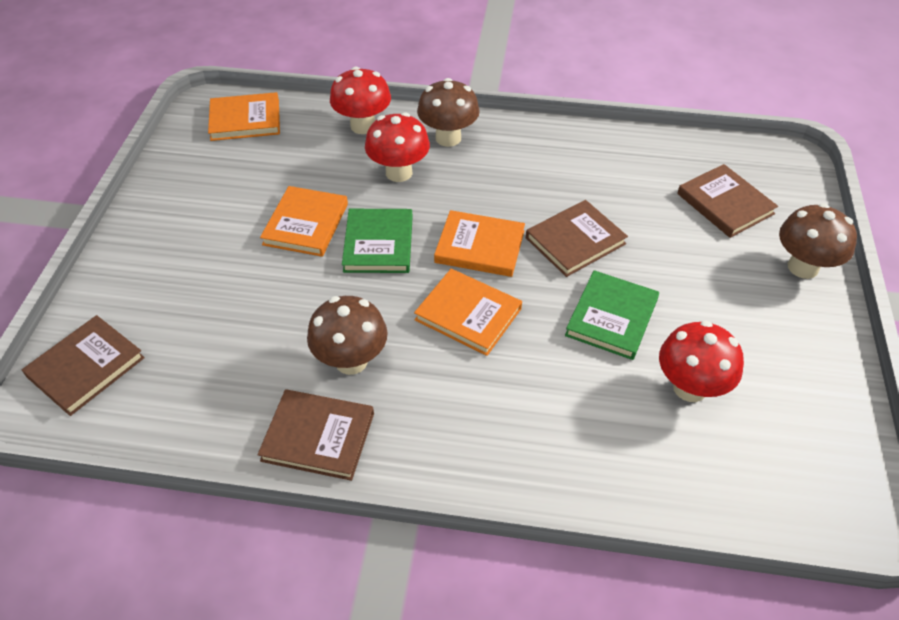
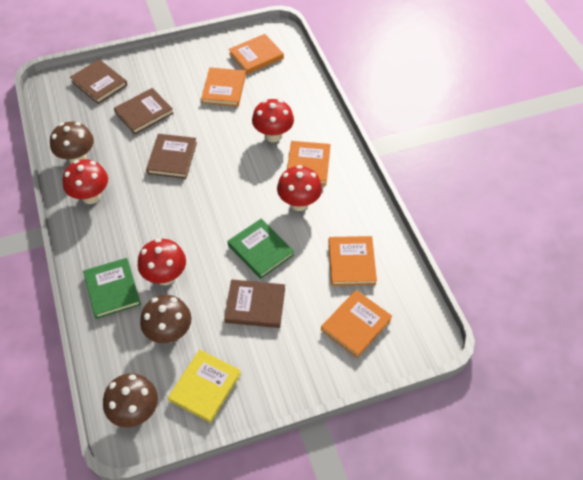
orange book: [208,92,280,141] [260,186,348,257] [414,269,522,356] [434,210,525,277] = 4 -> [201,67,246,107] [229,34,284,74] [287,141,331,185] [321,290,392,358] [328,236,377,286] = 5
red mushroom: [330,67,391,134] [365,112,430,182] [659,321,744,402] = 3 -> [62,159,108,204] [137,238,186,285] [252,99,294,142] [277,165,322,211] = 4
yellow book: none = 0 -> [168,350,241,423] = 1

